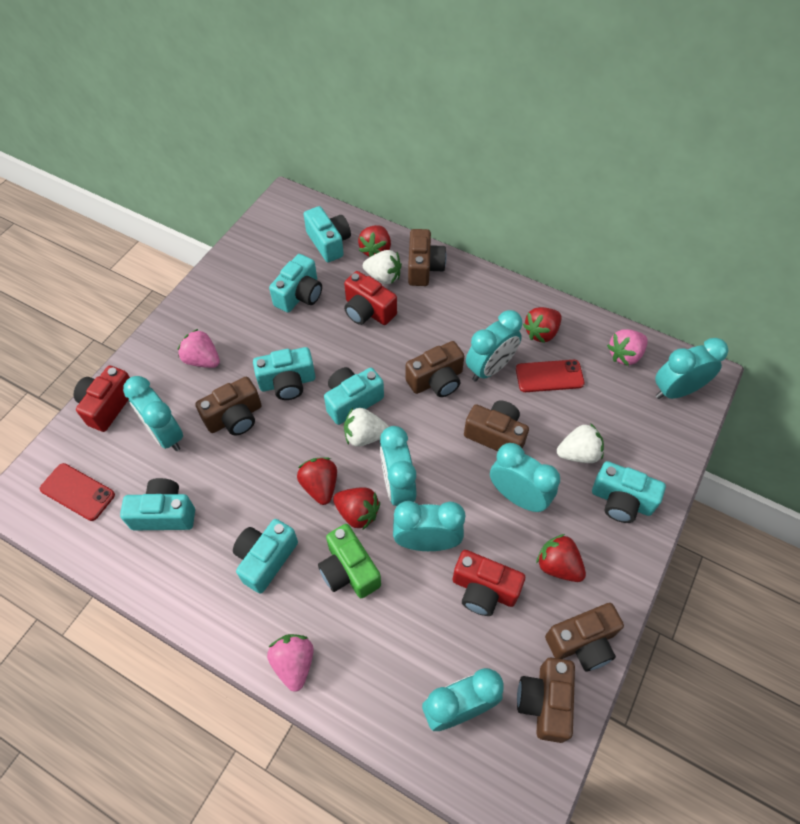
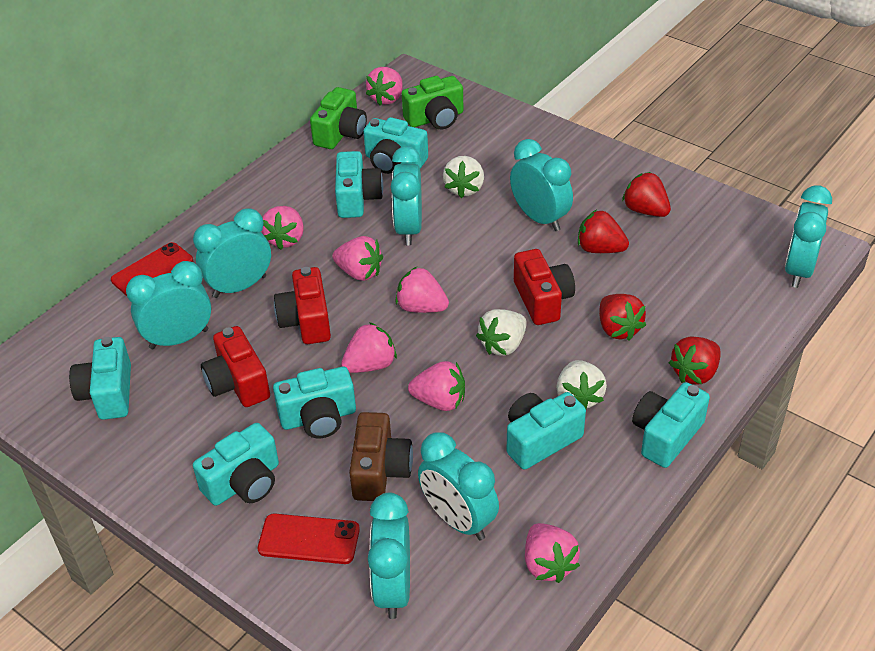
brown camera: [195,377,262,436] [405,341,464,397] [408,229,447,286] [464,401,529,451] [517,657,575,743] [545,603,624,672] = 6 -> [349,412,413,501] = 1
green camera: [318,524,381,598] = 1 -> [310,87,367,149] [402,76,463,129] = 2
pink strawberry: [178,329,220,368] [267,634,314,691] [607,329,648,366] = 3 -> [262,206,304,250] [332,236,383,281] [341,322,397,373] [366,67,403,105] [395,267,449,313] [408,361,465,411] [525,523,580,583] = 7
red strawberry: [297,457,337,505] [333,487,380,530] [358,225,391,257] [523,307,561,343] [536,534,586,582] = 5 -> [578,210,629,253] [599,294,646,341] [622,172,671,217] [669,336,721,385] = 4

